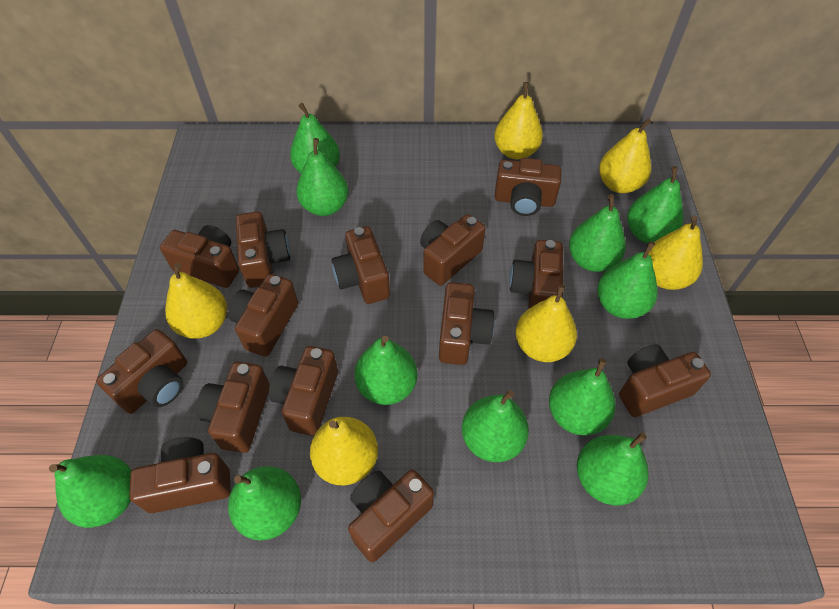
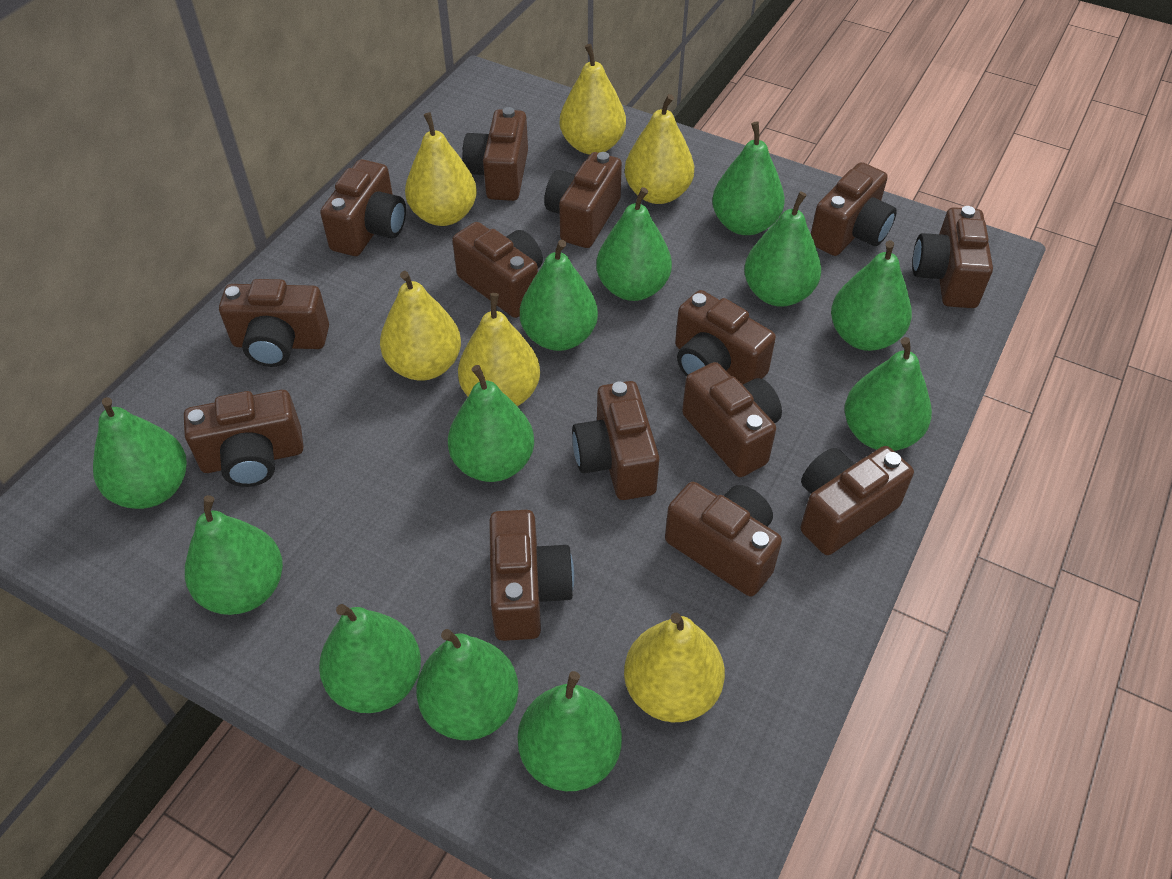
green pear: [49,455,132,528] [228,466,301,540] [290,103,340,173] [296,138,348,216] [354,336,417,405] [462,390,529,462] [549,358,616,435] [569,194,626,272] [577,432,649,505] [597,241,658,319] [627,166,683,243] = 11 -> [93,397,187,509] [185,495,283,615] [319,604,421,713] [416,629,519,740] [448,365,534,482] [518,671,622,791] [520,240,598,351] [596,187,672,301] [712,121,785,235] [744,192,821,307] [831,240,912,351] [844,337,932,451] = 12

